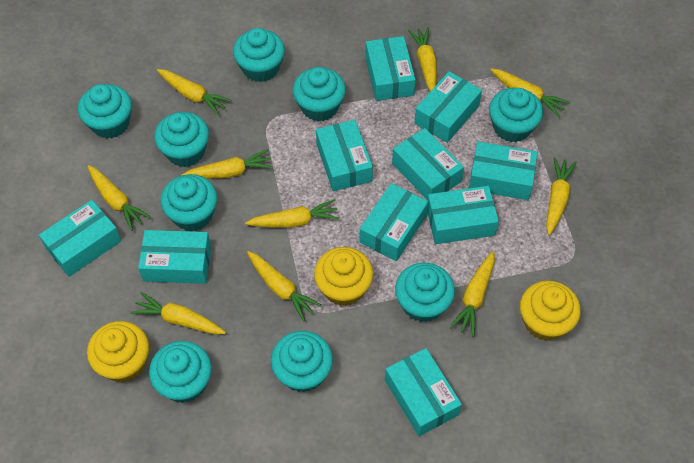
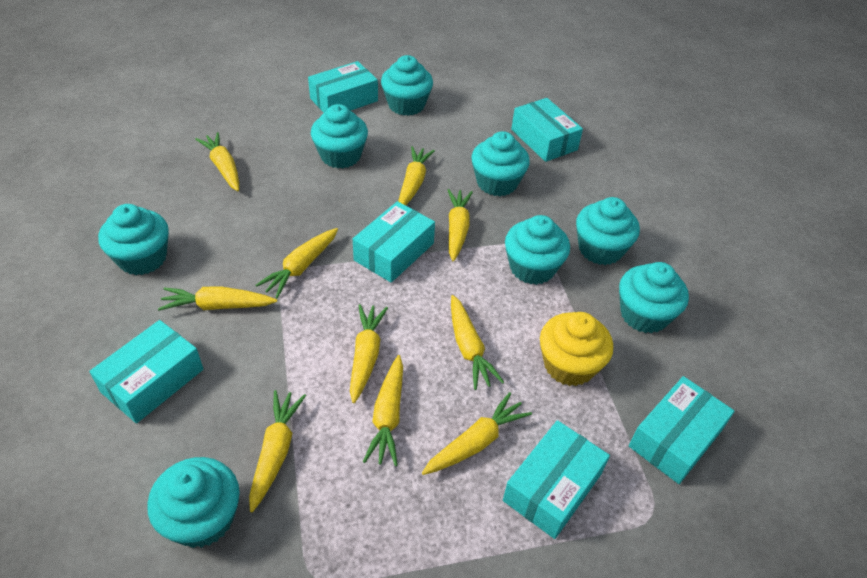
turquoise box: [39,200,121,277] [138,230,211,284] [316,120,373,191] [360,183,428,261] [365,36,416,101] [385,348,462,436] [392,128,464,200] [414,71,482,143] [427,186,499,244] [469,142,538,200] = 10 -> [89,320,203,423] [308,61,378,113] [353,201,435,283] [503,420,610,539] [511,98,583,162] [629,376,735,484] = 6
turquoise cupcake: [78,84,132,139] [149,341,212,403] [154,112,209,167] [161,174,217,231] [233,28,285,82] [271,331,333,392] [293,67,346,122] [395,263,455,322] [489,88,543,142] = 9 -> [98,204,169,275] [147,457,240,548] [311,104,368,168] [381,55,433,116] [471,131,530,196] [505,215,570,285] [576,197,640,265] [619,262,689,333] = 8
yellow cupcake: [87,321,149,382] [314,247,373,306] [520,281,581,341] = 3 -> [540,312,613,386] = 1

